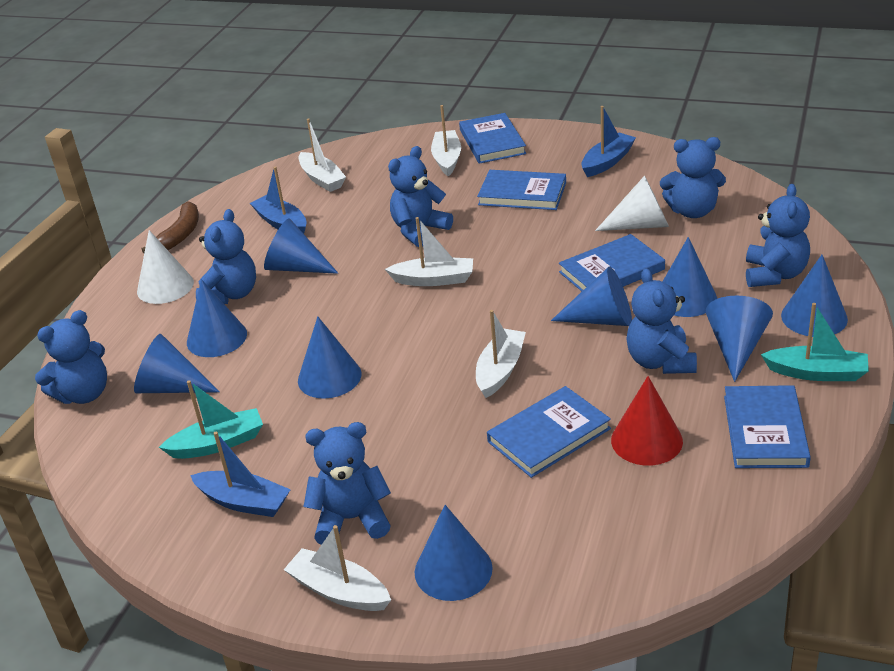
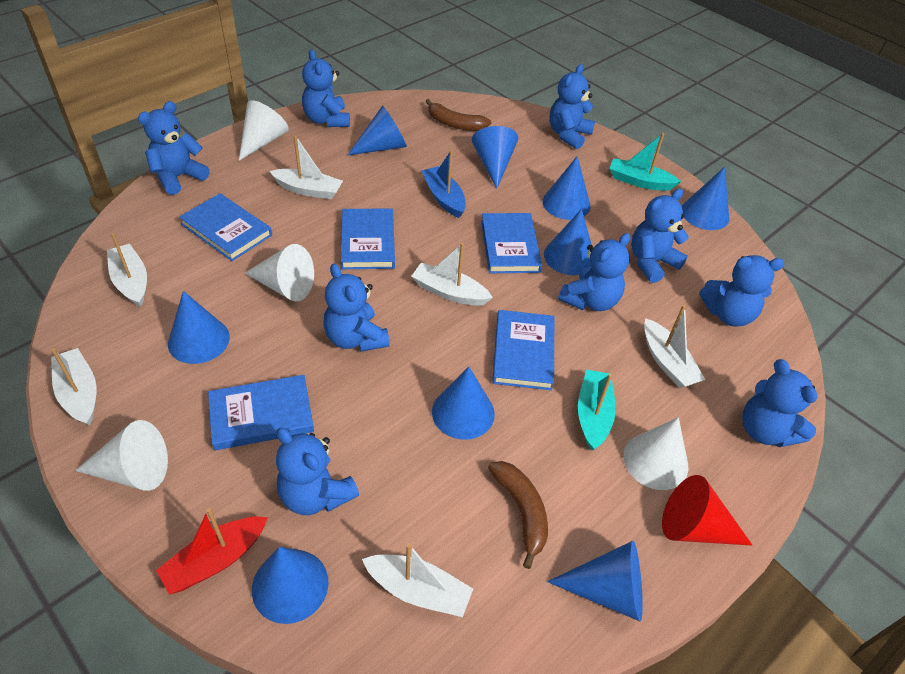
blue boat: [190,432,291,517] [250,166,306,234] [581,106,636,177] = 3 -> [422,150,466,218] = 1
blue teddy bear: [35,310,107,404] [196,209,256,304] [303,422,391,545] [388,146,453,247] [626,268,697,374] [660,137,726,218] [746,184,810,287] = 7 -> [138,101,210,195] [276,428,359,515] [302,49,350,127] [324,264,390,352] [549,64,595,149] [558,233,630,311] [631,188,689,283] [699,255,784,327] [742,359,818,447] = 9
brown banana: [142,201,199,253] = 1 -> [426,99,491,131] [488,461,548,569] = 2
red boat: none = 0 -> [156,508,268,595] = 1
white boat: [284,525,391,611] [298,118,346,192] [385,217,473,286] [431,105,461,177] [476,310,526,398] = 5 -> [51,348,97,426] [107,233,147,307] [270,135,343,199] [362,543,473,617] [411,243,493,306] [644,305,705,388] = 6
white cone: [137,230,194,304] [595,175,669,231] = 2 -> [75,420,168,491] [239,100,289,161] [245,244,314,301] [623,417,688,490] = 4

